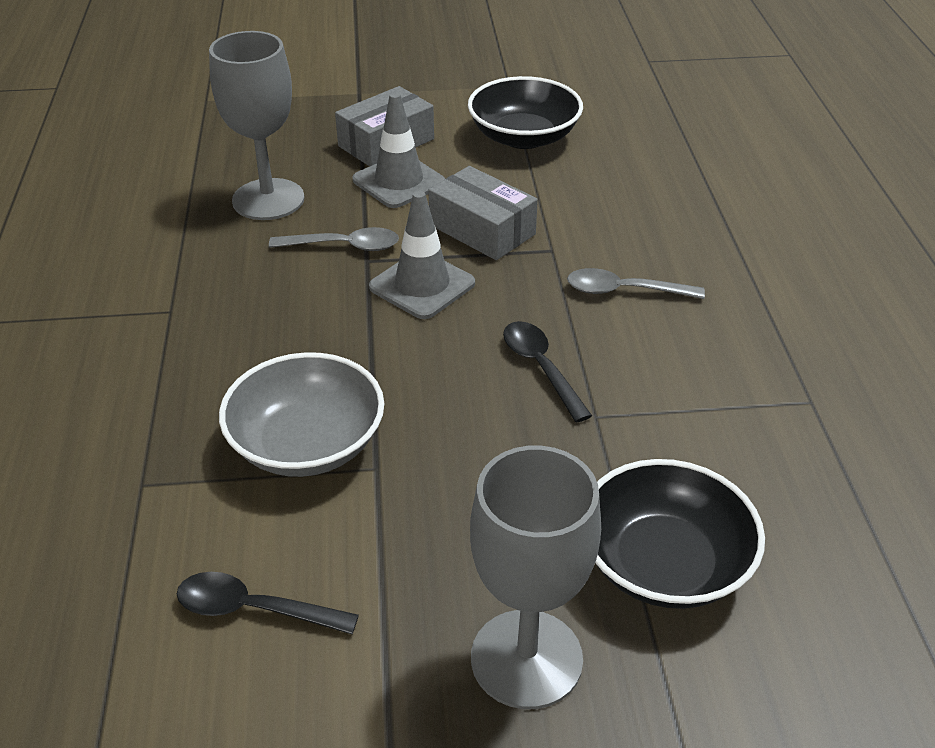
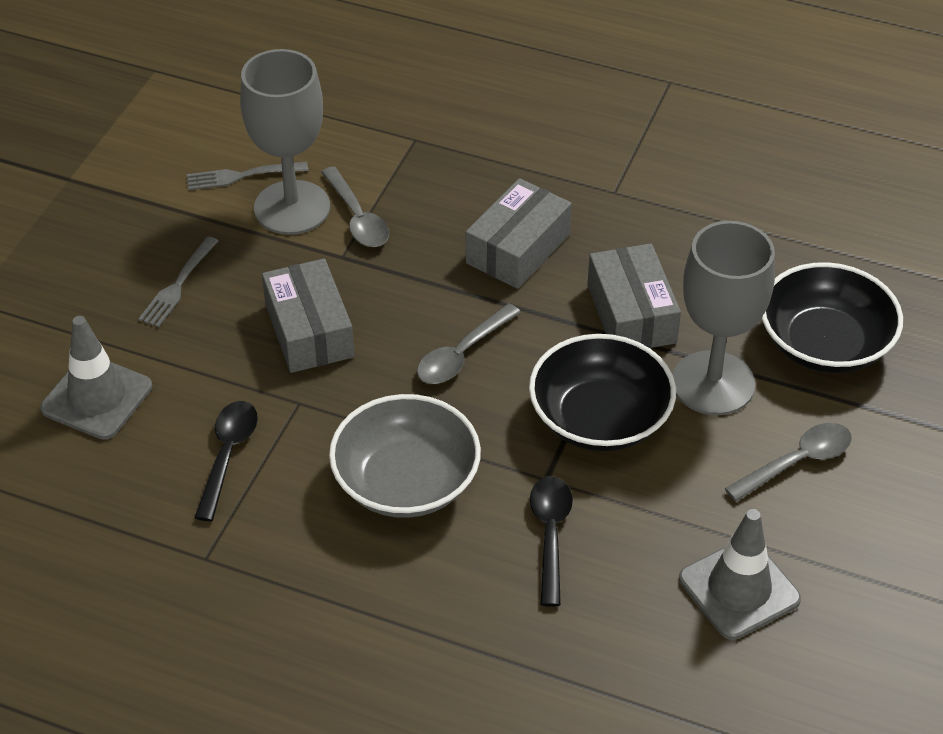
grey box: [335,86,434,166] [429,166,538,260] = 2 -> [262,259,354,373] [466,178,572,289] [588,243,681,348] = 3
grey fork: none = 0 -> [138,237,219,327] [187,162,308,190] = 2
grey spoon: [269,227,399,251] [567,268,705,299] = 2 -> [321,166,389,247] [417,303,520,384] [725,423,852,501] = 3

